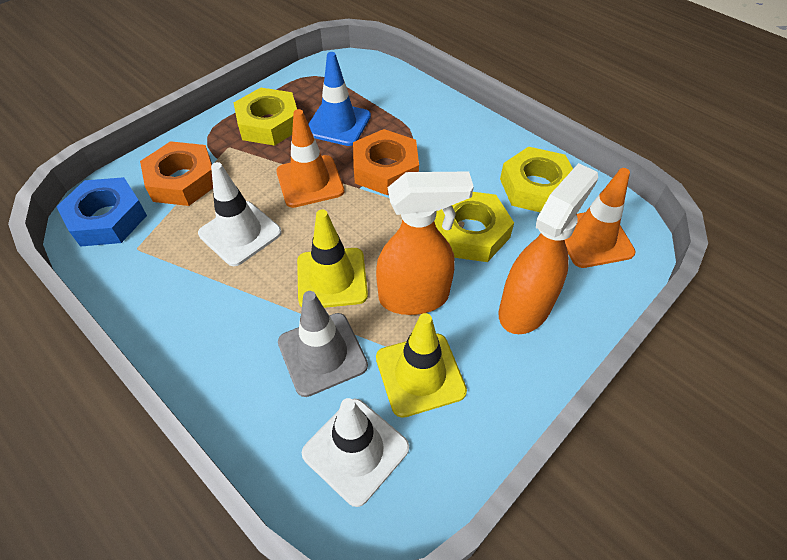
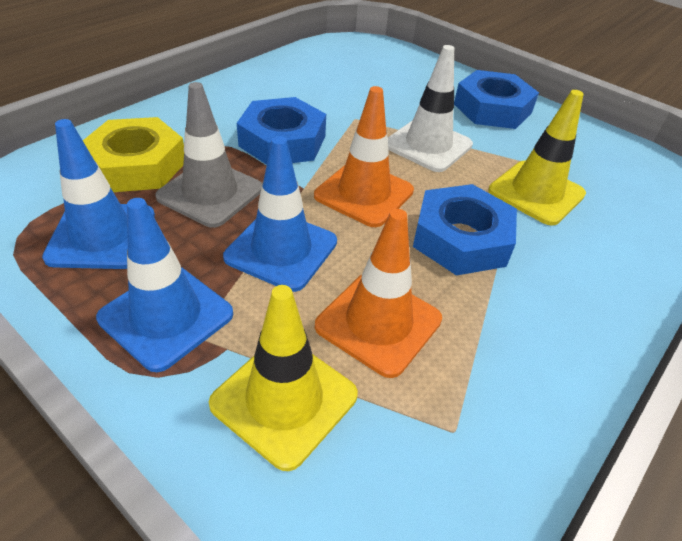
blue nut: [56,177,147,247] = 1 -> [237,97,326,165] [413,184,517,276] [454,70,539,129] = 3
blue traffic cone: [308,52,371,146] = 1 -> [42,119,155,269] [96,198,233,372] [223,136,337,292] = 3
orange nut: [140,141,213,206] [353,129,419,195] = 2 -> none = 0
orange spray bottle: [376,172,474,315] [499,163,598,334] = 2 -> none = 0
white traffic cone: [198,162,282,266] [302,398,409,507] = 2 -> [388,45,473,172] = 1
yellow nut: [234,88,297,146] [434,192,514,262] [500,147,573,212] = 3 -> [83,117,184,192] = 1

